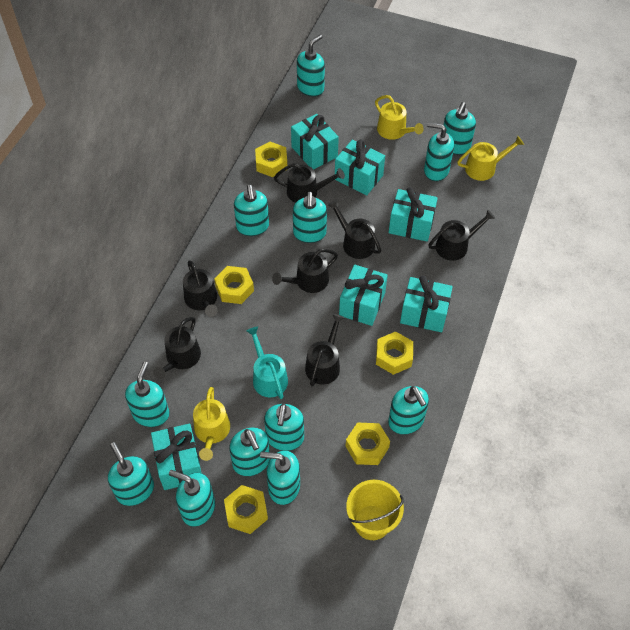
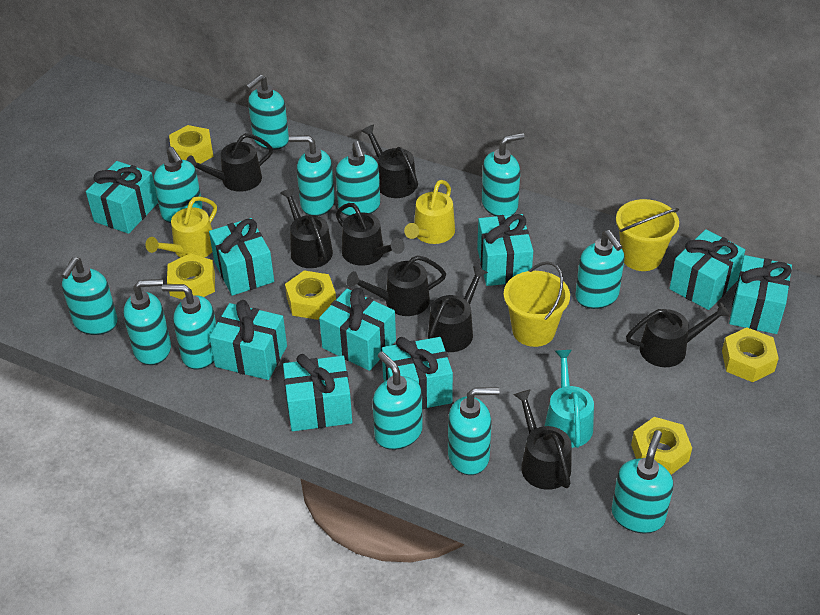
black watering can: [153,317,201,379] [183,260,218,317] [272,249,338,293] [274,163,345,203] [305,314,345,386] [327,199,381,259] [428,210,495,261] = 7 -> [186,133,273,192] [280,188,333,268] [336,203,405,266] [347,255,446,316] [361,124,418,198] [428,266,488,352] [514,389,572,490] [626,302,730,367] = 8
turquoise gift: [151,424,201,490] [291,114,339,170] [335,139,385,195] [339,265,388,326] [389,187,438,242] [400,276,453,332] = 6 -> [86,161,158,234] [209,218,274,296] [209,300,287,380] [283,354,352,431] [319,288,396,371] [382,337,453,409] [477,214,533,286] [669,229,745,310] [729,255,792,334] = 9
yellow bucket: [346,480,404,540] = 1 -> [504,261,570,347] [616,199,679,271] = 2
yellow watering can: [193,387,230,461] [375,95,424,140] [457,136,524,181] = 3 -> [145,196,217,258] [404,180,455,244] = 2

